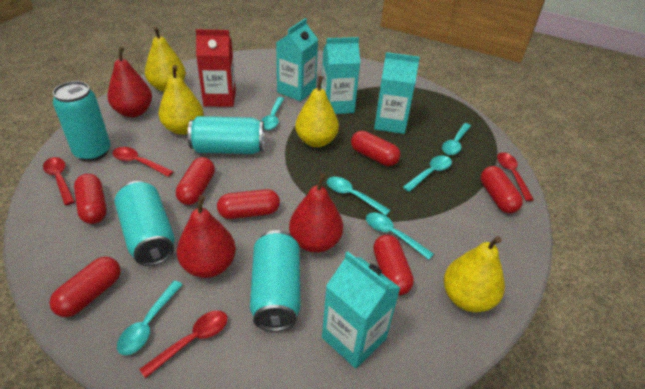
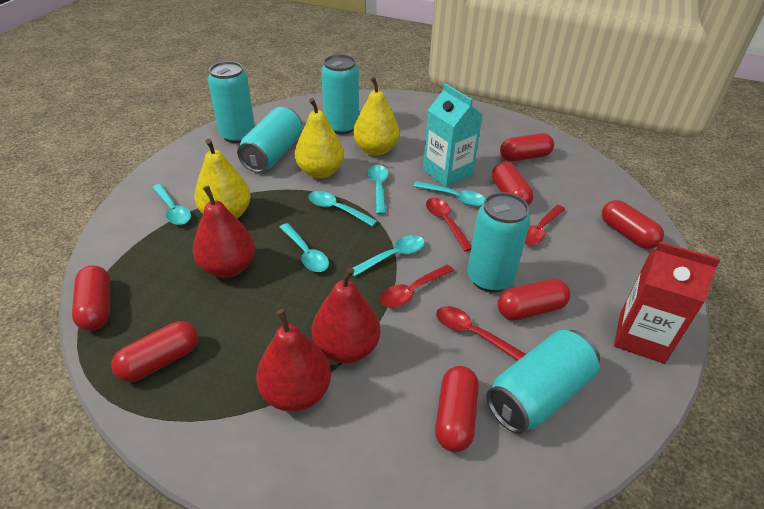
turquoise can: [53,81,110,161] [115,181,175,266] [188,116,264,154] [250,230,301,332] = 4 -> [208,61,255,143] [237,107,302,173] [321,54,359,135] [467,192,530,292] [486,330,600,434] = 5
turquoise carton: [276,18,318,101] [321,37,360,114] [322,251,400,369] [374,52,420,134] = 4 -> [423,83,483,187] = 1
yellow pear: [145,26,186,92] [159,65,203,135] [295,76,339,147] [444,236,505,312] = 4 -> [194,139,251,218] [295,98,344,179] [353,77,399,156] = 3

